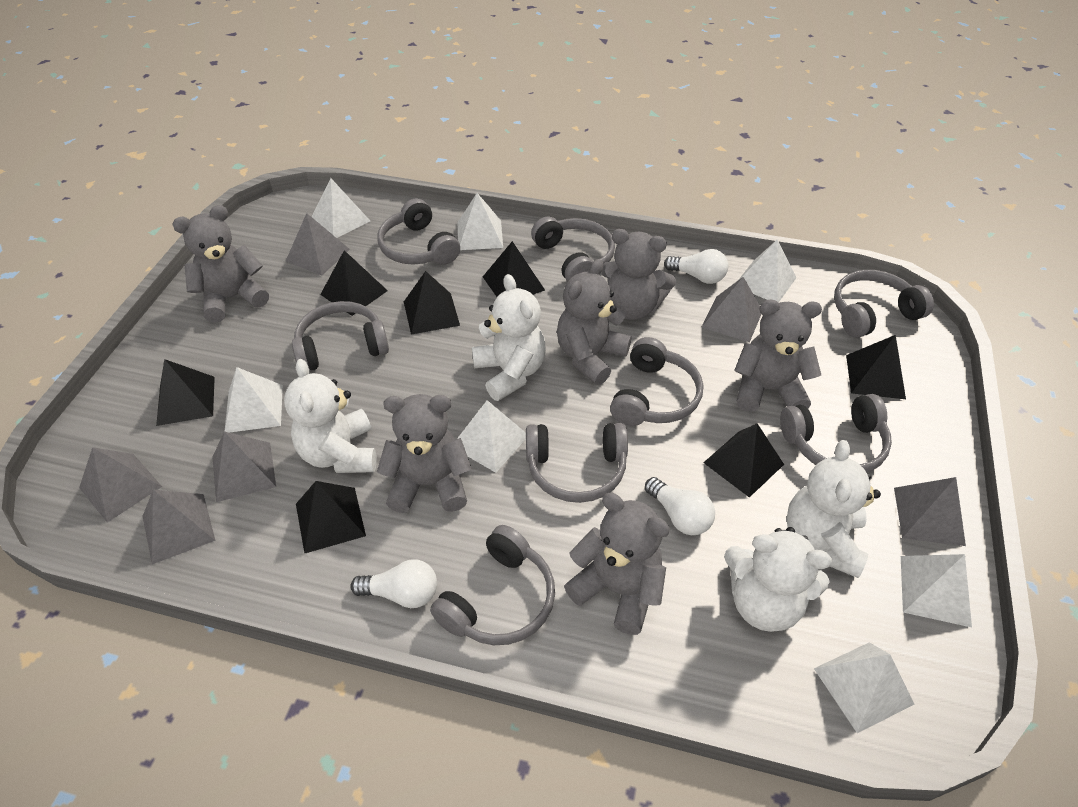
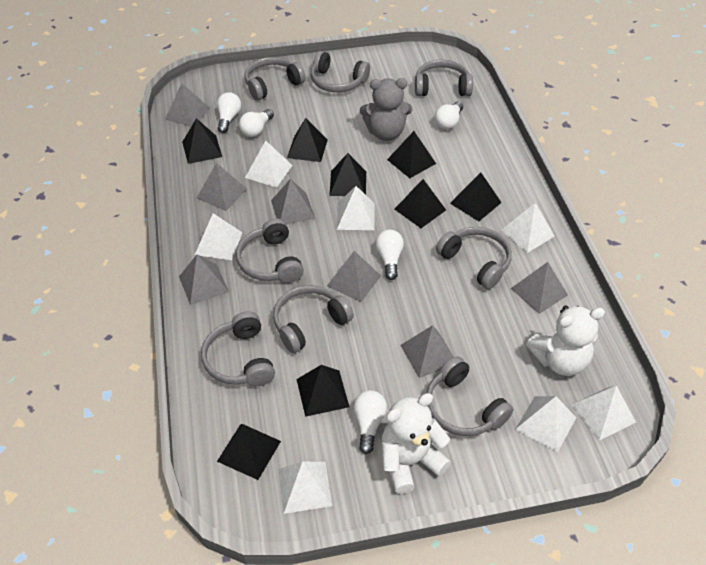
black pyramid: [156,359,215,426] [296,481,366,554] [320,250,388,316] [404,271,460,335] [483,241,545,297] [703,423,784,497] [846,335,906,399] = 7 -> [182,118,222,164] [217,424,281,480] [287,118,328,162] [297,365,349,417] [329,153,366,196] [387,131,436,178] [395,179,446,228] [450,172,502,221] = 8
grey pyramid: [79,447,162,523] [143,490,216,564] [212,431,276,502] [286,213,350,276] [702,277,761,342] [894,477,966,546] = 6 -> [165,83,210,127] [179,254,229,305] [197,162,247,211] [271,178,315,224] [327,251,381,302] [400,325,454,378] [511,262,568,314] = 7
grey teddy bear: [172,205,269,323] [377,394,472,513] [557,259,631,385] [564,493,670,635] [601,229,676,320] [734,300,822,412] = 6 -> [360,78,412,141] = 1
white light bulb: [351,559,437,608] [645,477,715,535] [664,249,728,284] = 3 -> [217,92,241,133] [239,109,274,137] [353,390,387,454] [375,229,404,280] [435,101,463,129] = 5
white teddy bear: [284,359,377,473] [472,274,546,401] [724,527,832,632] [786,440,881,578] = 4 -> [381,393,451,494] [526,305,605,376] = 2

